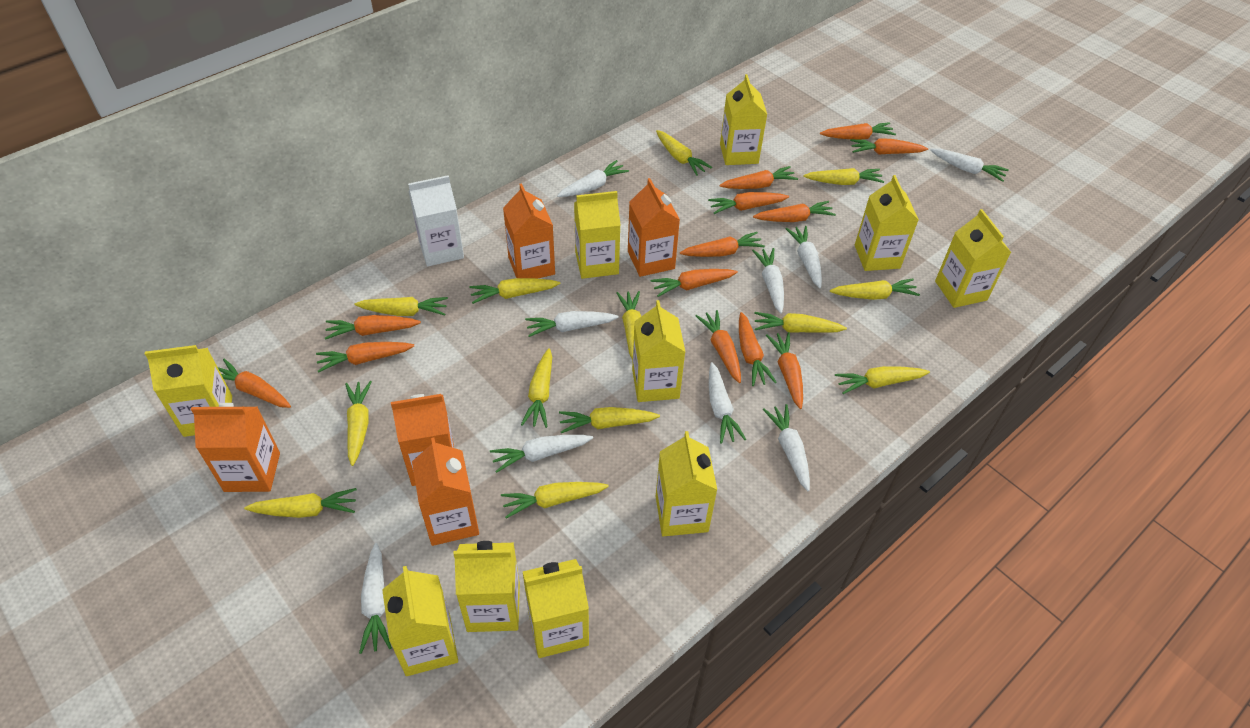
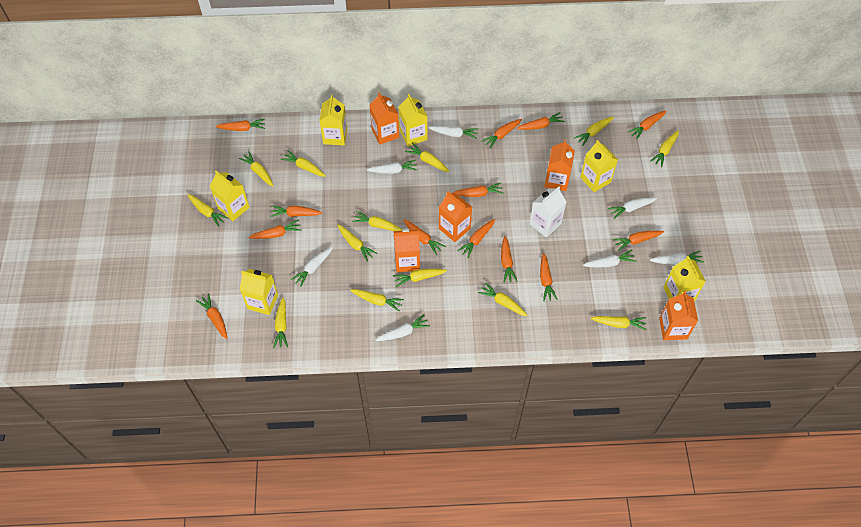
white carrot: [359,543,392,654] [490,435,593,473] [525,311,619,337] [557,160,629,197] [709,362,746,444] [752,248,784,314] [763,404,810,491] [786,226,822,288] [930,148,1009,182] = 9 -> [291,247,333,287] [367,160,417,174] [376,315,430,341] [429,126,478,139] [583,250,636,268] [608,197,657,219] [650,251,704,265] = 7
yellow carton: [145,345,232,437] [382,566,458,676] [453,541,520,632] [523,559,589,658] [574,191,620,279] [632,300,685,402] [656,431,717,536] [720,74,767,165] [855,175,919,271] [935,209,1012,308] = 10 -> [210,171,250,221] [240,269,278,315] [319,94,347,146] [399,94,427,146] [580,140,618,192] [664,256,706,301] = 6

